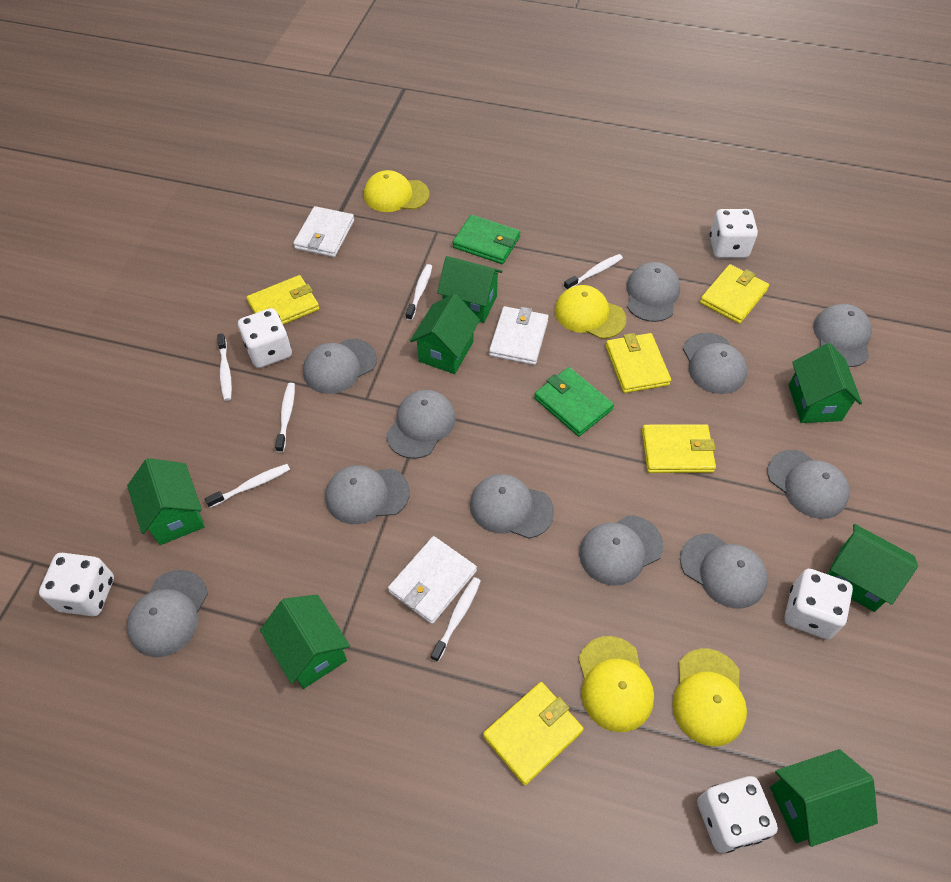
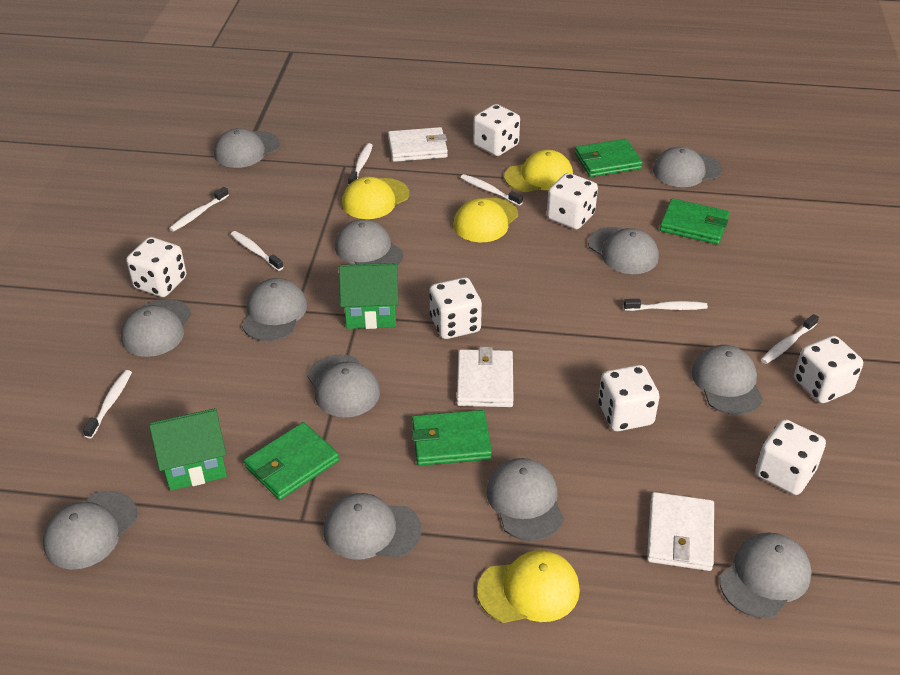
green house: [127,458,205,545] [260,595,350,689] [410,294,480,374] [437,256,503,323] [770,749,878,847] [789,343,862,423] [827,524,918,612] = 7 -> [149,408,227,491] [339,263,398,329] = 2
green wallet: [452,215,520,264] [534,367,614,436] = 2 -> [244,422,339,500] [412,410,492,466] [575,139,643,177] [660,198,729,244] = 4
grey cap: [127,570,208,657] [303,339,377,394] [325,465,410,524] [386,390,456,459] [470,474,554,539] [579,515,663,586] [626,262,680,322] [680,534,768,609] [683,333,747,394] [767,450,850,519] [813,304,872,367] = 11 -> [43,491,137,570] [121,299,191,357] [214,128,280,168] [242,278,307,341] [307,354,380,417] [323,493,421,559] [335,219,403,266] [486,458,564,541] [588,227,659,274] [653,147,722,187] [691,345,763,415] [720,532,812,618] = 12
white dice: [39,553,114,616] [238,308,292,368] [697,776,778,853] [710,209,758,258] [785,569,853,639] = 5 -> [126,237,186,297] [429,277,482,339] [473,104,520,156] [547,173,598,229] [598,365,660,431] [755,419,826,495] [794,336,863,403] = 7
white toothbrush: [205,464,290,508] [217,333,232,401] [275,383,295,453] [406,264,432,321] [431,577,481,662] [564,254,623,290] = 6 -> [83,370,132,439] [169,187,229,232] [231,231,283,271] [348,143,373,185] [461,174,523,206] [624,299,708,311] [761,314,819,364] = 7
yellow wallet: [247,275,320,325] [483,682,584,785] [606,333,671,393] [642,424,716,473] [700,264,769,324] = 5 -> none = 0

